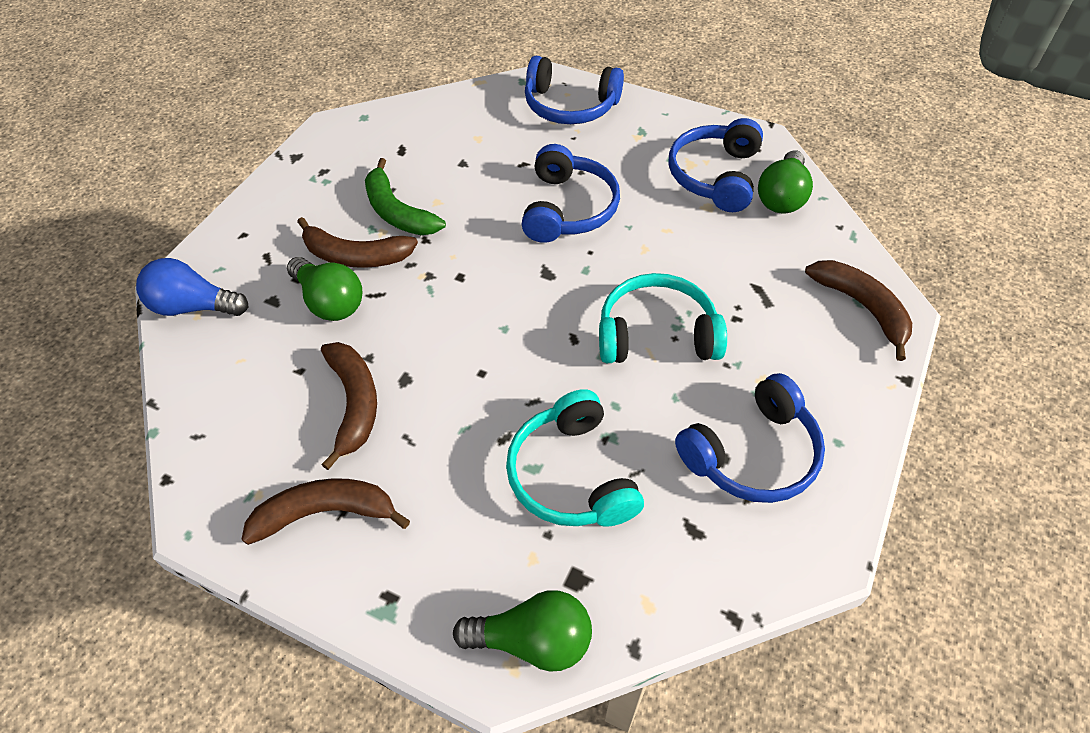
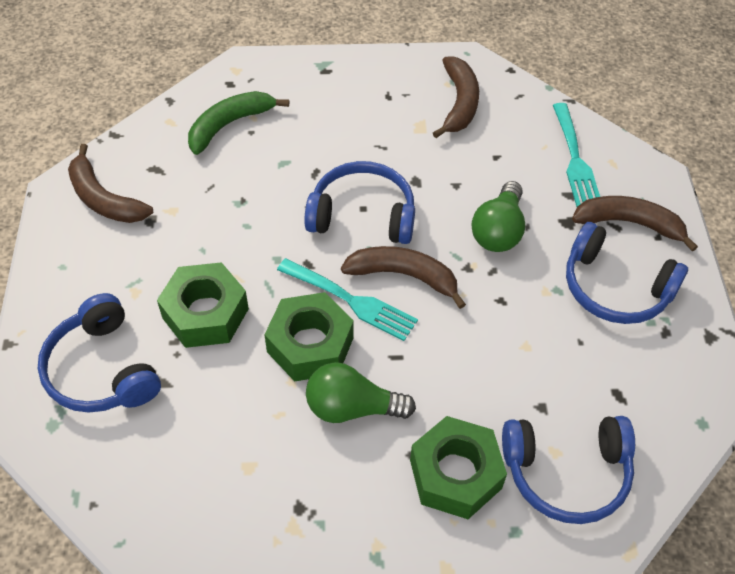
blue light bulb: [136,258,248,316] = 1 -> none = 0
green light bulb: [287,257,363,321] [453,591,592,672] [758,150,813,214] = 3 -> [306,362,416,423] [471,181,525,252] = 2
green nut: none = 0 -> [157,262,249,348] [264,292,354,381] [410,416,507,519] = 3
turquoise fork: none = 0 -> [277,258,418,341] [553,103,600,207] = 2
turquoise headphones: [506,389,644,527] [599,273,727,363] = 2 -> none = 0

